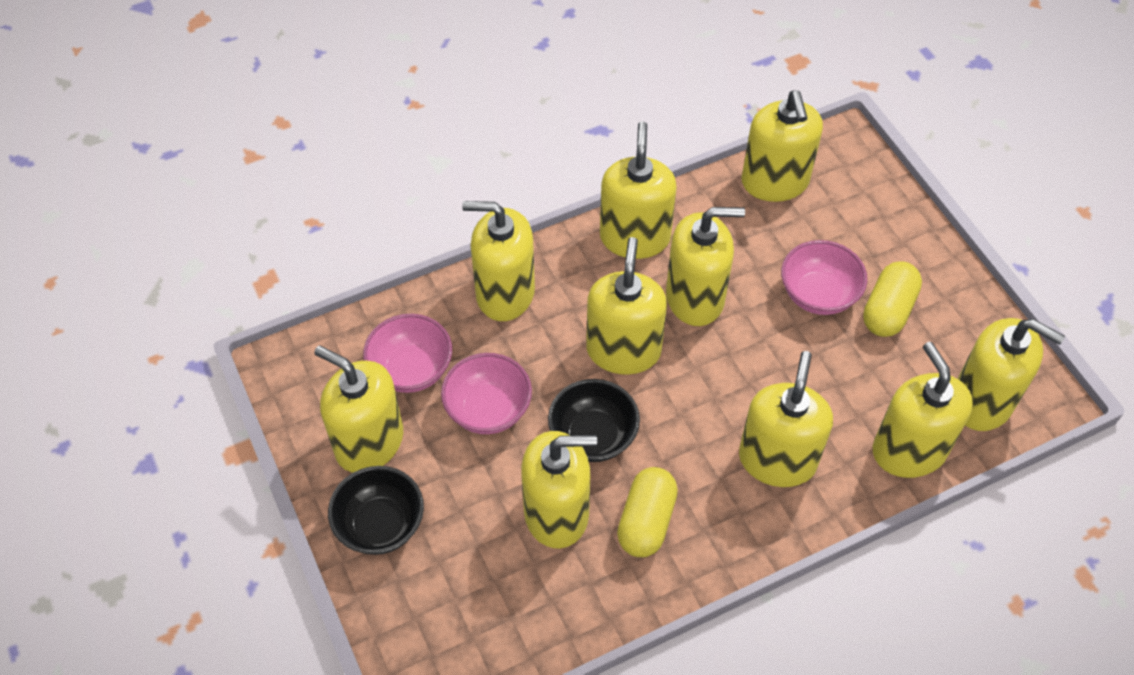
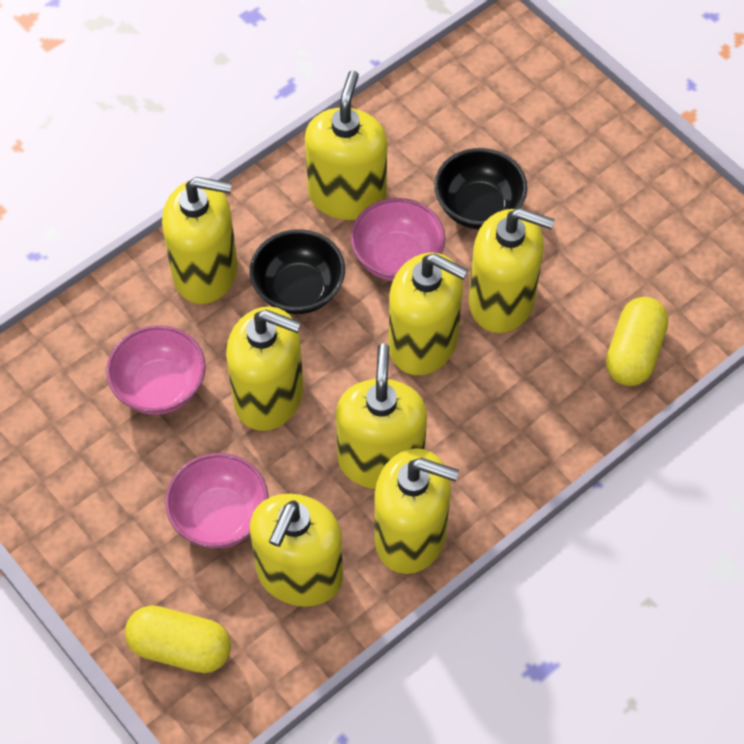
yellow soap dispenser: [314,346,403,473] [462,201,535,321] [521,431,597,548] [586,237,667,375] [600,121,677,259] [666,207,745,326] [739,351,833,487] [741,90,823,202] [873,342,973,478] [958,318,1065,431] = 10 -> [162,177,238,304] [226,307,304,431] [250,494,343,607] [305,70,387,220] [336,343,427,489] [374,448,459,574] [389,253,468,375] [469,208,555,333] = 8

